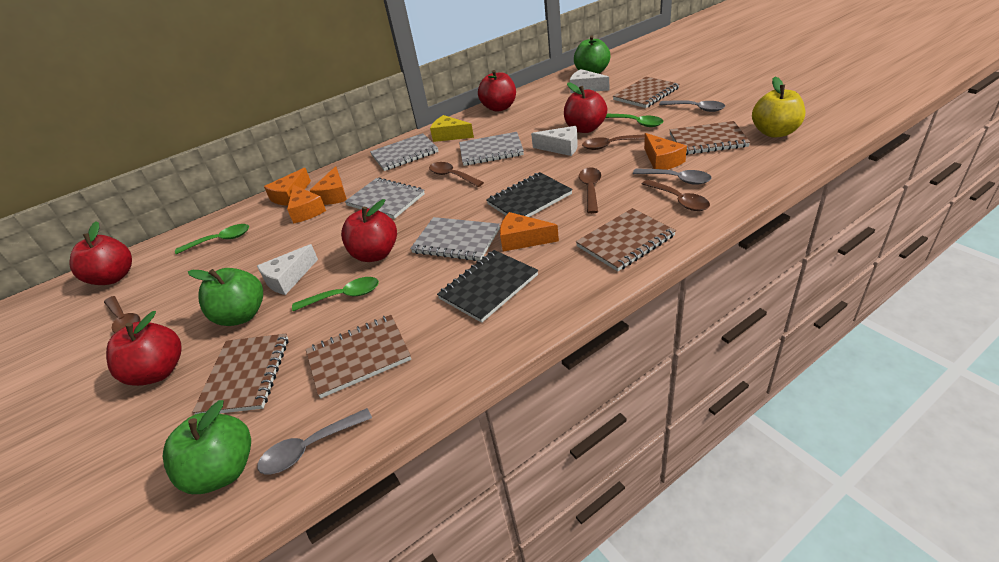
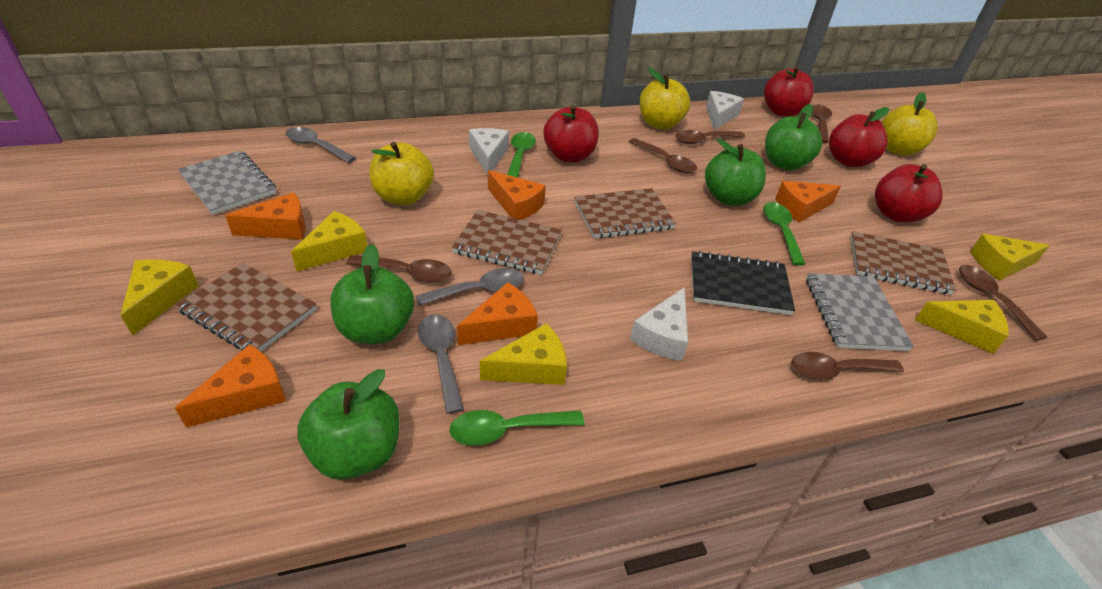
black notebook: [437,250,538,323] [486,172,573,217] = 2 -> [691,251,795,315] = 1
brown notebook: [192,333,289,414] [306,315,411,398] [576,208,676,271] [613,77,679,108] [669,121,750,155] = 5 -> [176,263,317,351] [452,210,562,275] [574,188,676,238] [850,231,956,295] = 4
brown spoon: [104,296,141,333] [429,162,484,187] [579,167,601,214] [582,134,645,150] [642,180,710,211] = 5 -> [346,255,452,283] [629,138,697,173] [675,130,745,144] [791,352,904,380] [812,105,832,143] [959,265,1047,341] = 6
green apple: [163,400,251,494] [188,268,263,326] [574,35,610,74] = 3 -> [297,369,400,480] [330,244,414,344] [705,139,766,206] [765,104,822,170] = 4
grey notebook: [345,178,425,219] [370,133,439,171] [410,217,500,261] [459,132,524,166] = 4 -> [178,151,276,215] [806,273,914,351] = 2
red apple: [70,221,132,285] [106,311,181,386] [341,199,397,262] [478,70,516,112] [564,82,607,133] = 5 -> [543,105,599,162] [764,66,814,117] [829,107,889,167] [875,164,943,222] = 4
yellow apple: [752,77,805,138] = 1 -> [369,142,434,205] [639,68,690,130] [882,92,938,156] = 3
yellow cheese: [430,115,474,142] = 1 -> [120,259,199,336] [291,211,368,271] [480,323,567,385] [915,300,1009,354] [970,234,1050,281] = 5

